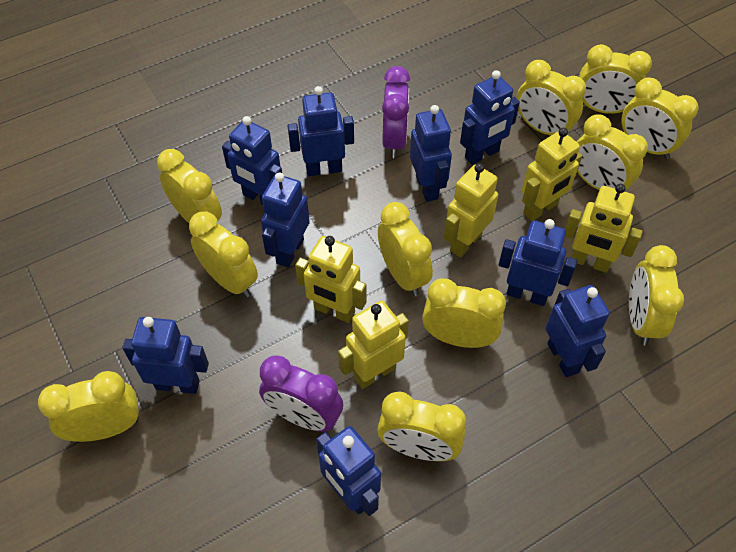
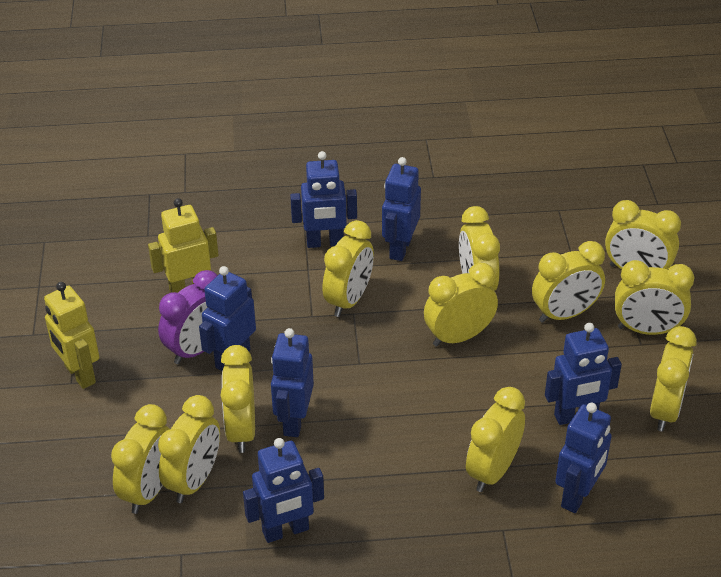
blue robot: [122,317,209,394] [222,116,282,205] [261,173,310,268] [288,86,354,176] [316,426,381,516] [410,105,452,202] [460,70,520,165] [499,219,577,306] [545,285,610,377] = 9 -> [199,266,256,371] [243,438,324,543] [271,328,314,437] [290,151,357,248] [382,157,421,261] [545,323,622,425] [555,403,612,513] = 7
purple clock: [259,355,343,432] [382,66,410,158] = 2 -> [158,270,218,364] = 1
yellow robot: [295,236,366,323] [338,301,409,389] [444,163,498,258] [522,128,583,221] [565,184,643,273] = 5 -> [44,282,99,389] [148,198,219,293] = 2

